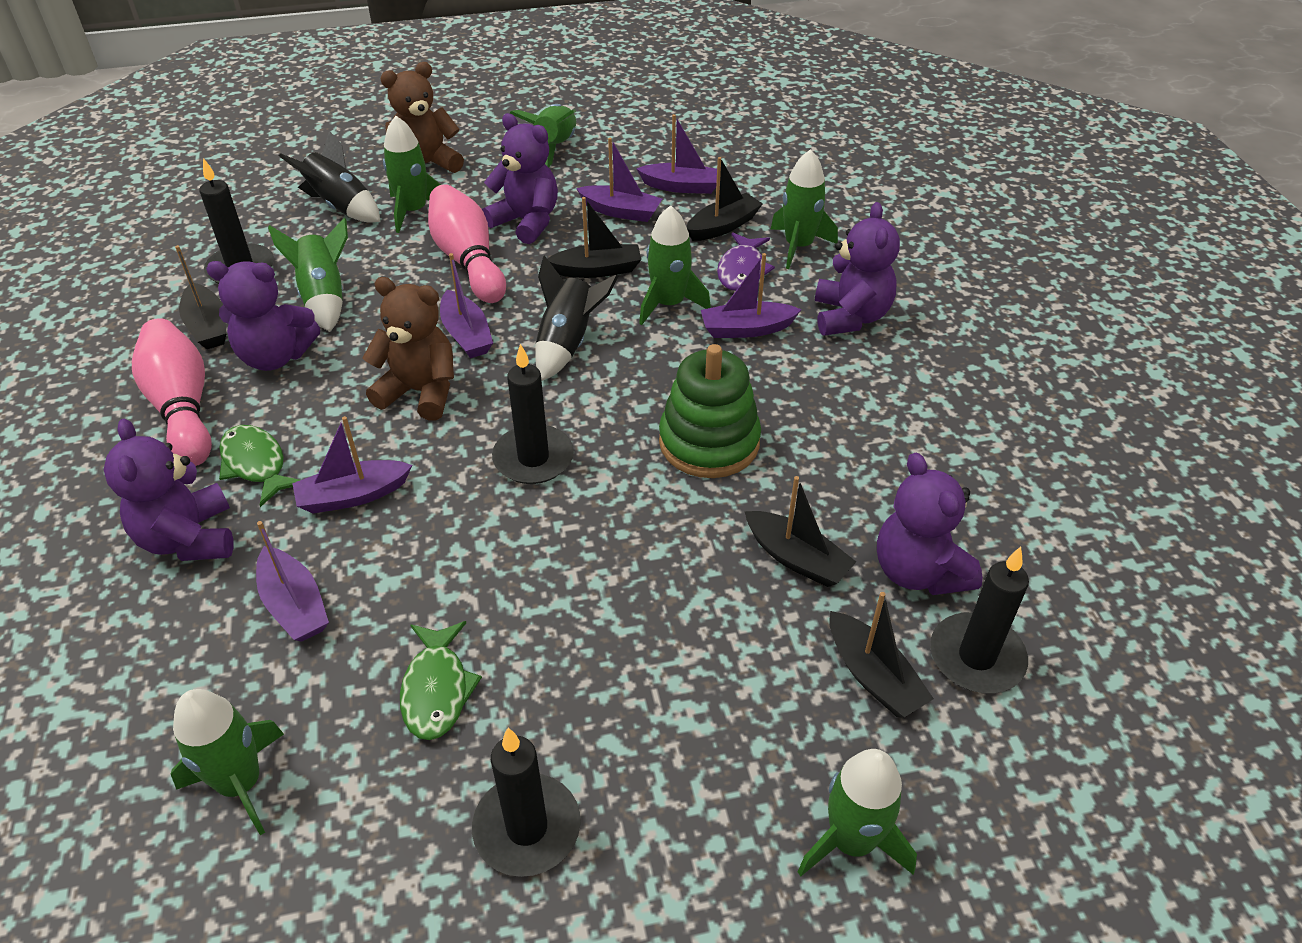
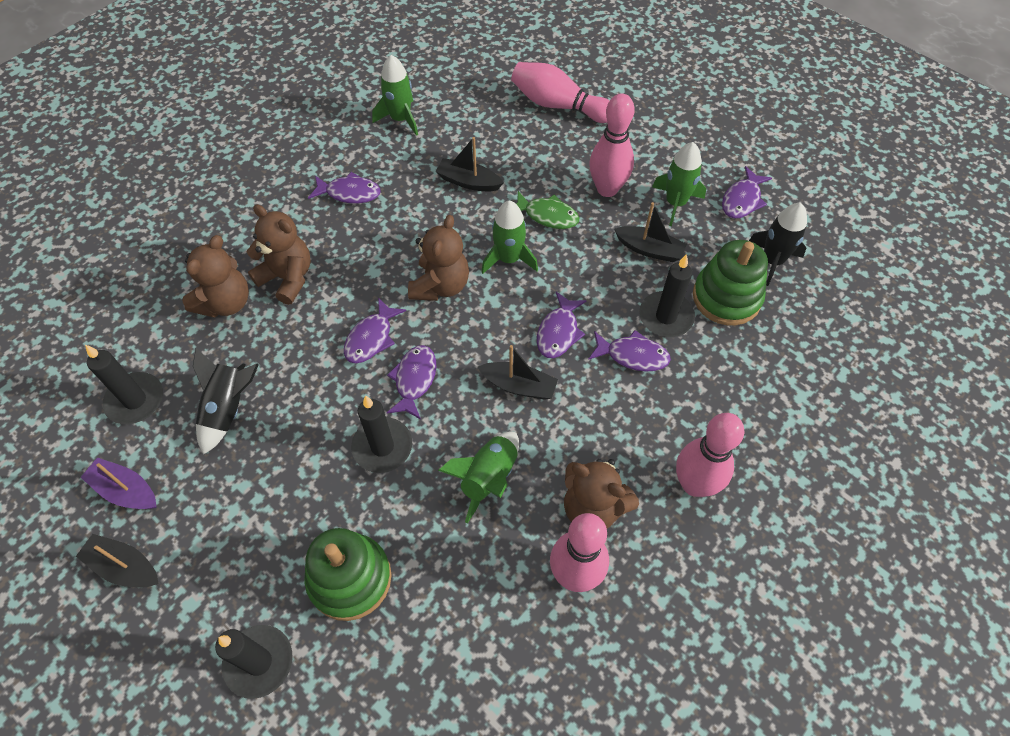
black boat: [175,245,227,349] [548,197,641,278] [687,157,763,241] [744,476,856,587] [829,592,934,717] = 5 -> [76,534,159,588] [435,137,504,191] [478,345,558,400] [614,202,687,262] = 4
brown teddy bear: [362,277,454,421] [380,62,464,173] = 2 -> [182,235,249,318] [247,204,311,305] [408,215,469,301] [564,459,639,529] = 4
green fish: [219,425,300,507] [400,621,482,740] = 2 -> [516,191,579,229] = 1
green rocket: [171,689,284,835] [268,217,348,332] [383,116,441,233] [510,104,576,167] [639,205,711,325] [770,149,838,269] [798,749,917,876] = 7 -> [372,55,418,136] [438,432,519,523] [481,201,538,274] [652,142,706,226] = 4
green stacking toy: [659,344,761,478] = 1 -> [305,528,392,621] [693,240,768,326] = 2
pink bowling pin: [132,318,212,466] [428,184,506,303] = 2 -> [511,62,610,123] [550,513,609,592] [589,93,634,197] [676,413,744,497] = 4
purple boat: [256,521,329,642] [292,416,412,514] [440,253,493,358] [576,138,662,222] [636,114,717,194] [701,253,801,338] = 6 -> [81,457,157,509] = 1
purple fish: [717,232,775,291] = 1 -> [308,172,381,204] [344,297,406,363] [387,345,436,420] [537,292,587,358] [588,330,671,372] [722,166,772,219] = 6
purple teddy bear: [104,419,233,561] [206,261,320,371] [482,113,558,244] [815,202,900,336] [877,453,983,595] = 5 -> none = 0

